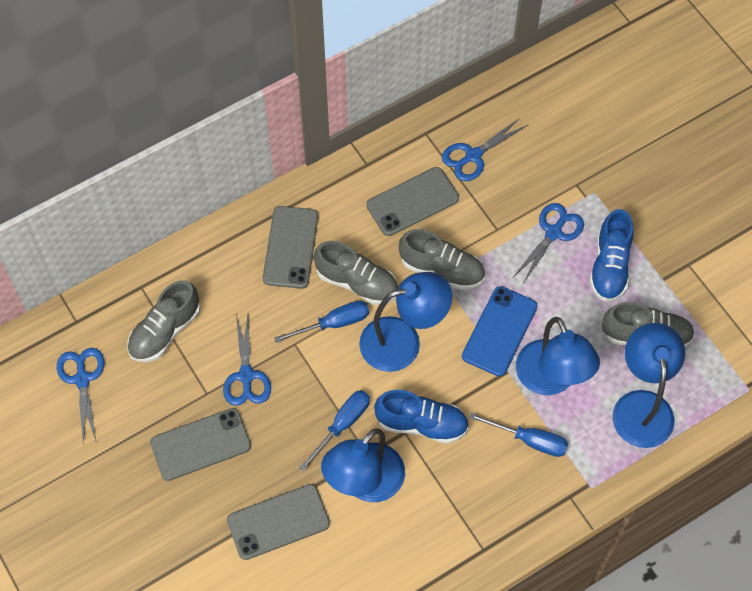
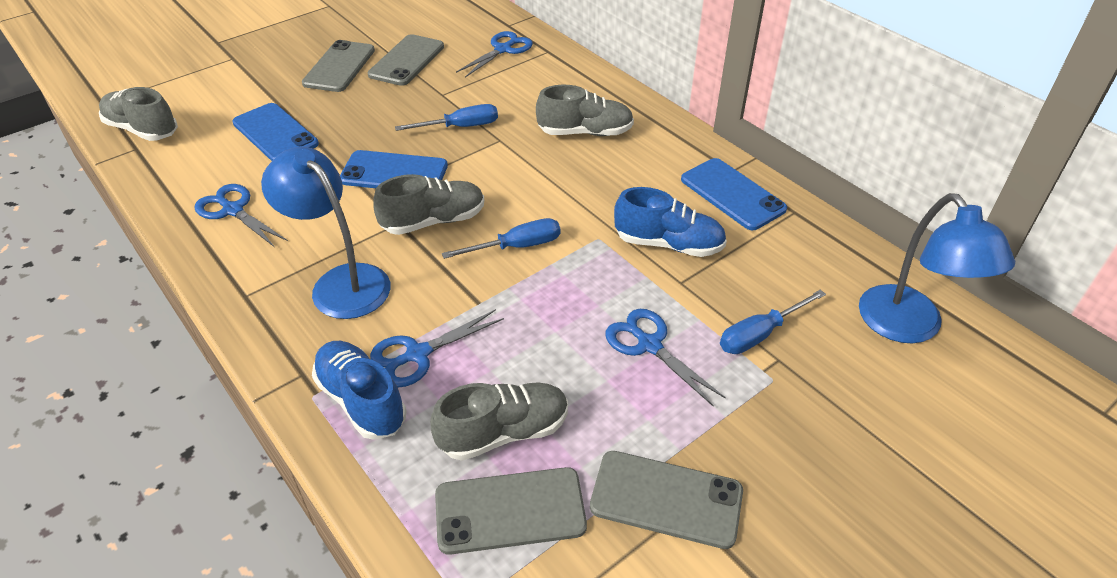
blue lamp: [321,428,405,502] [359,272,452,372] [516,317,600,395] [612,323,685,448] = 4 -> [261,147,391,319] [859,193,1015,343] = 2
blue phone: [462,286,538,376] = 1 -> [232,103,319,161] [340,150,448,188] [681,158,787,230] = 3

